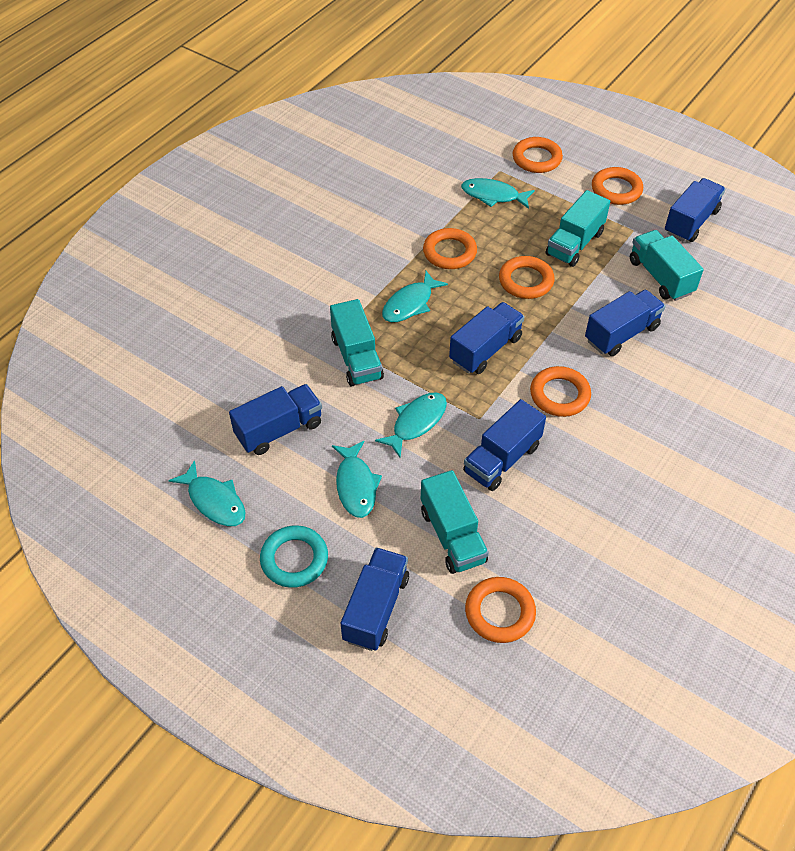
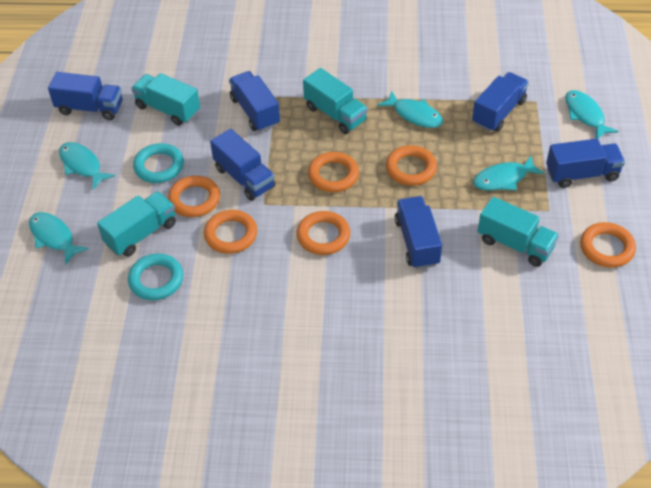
turquoise ring: [260,525,328,588] = 1 -> [128,254,183,300] [133,143,184,183] = 2

